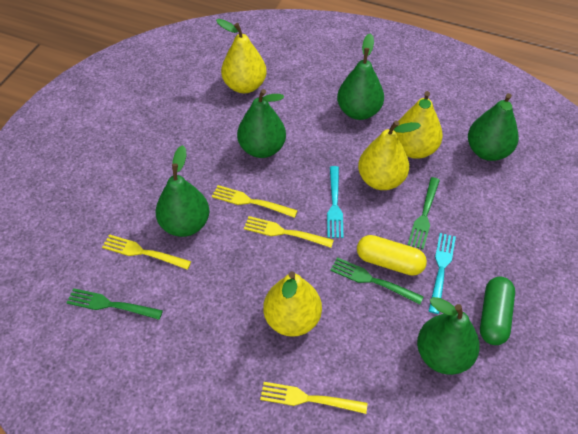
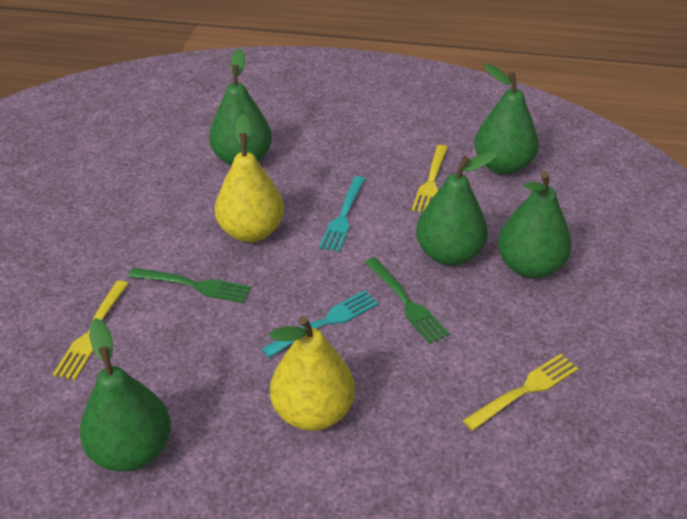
green capsule: [480,277,515,345] = 1 -> none = 0
green fork: [67,288,163,320] [330,257,424,305] [408,177,440,249] = 3 -> [128,268,251,303] [365,257,449,344] = 2
yellow capsule: [357,235,427,276] = 1 -> none = 0
yellow fork: [102,234,191,270] [212,185,298,218] [244,216,334,248] [260,382,368,414] = 4 -> [53,280,129,380] [412,145,448,212] [463,354,579,431] = 3
yellow pear: [216,19,267,93] [263,271,322,337] [358,121,421,190] [394,91,443,159] = 4 -> [215,114,284,242] [270,316,355,431] = 2

